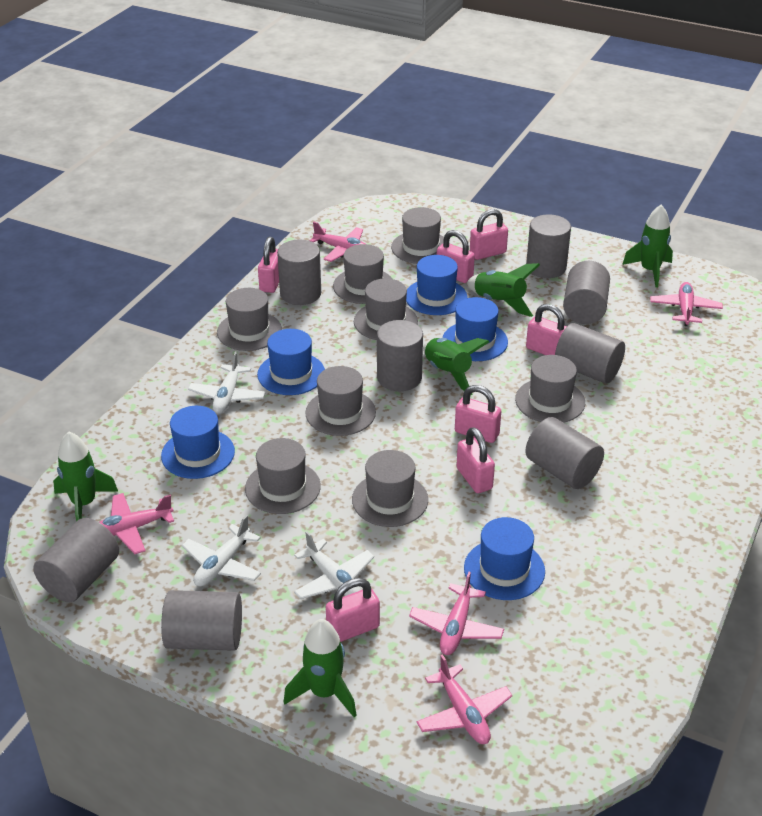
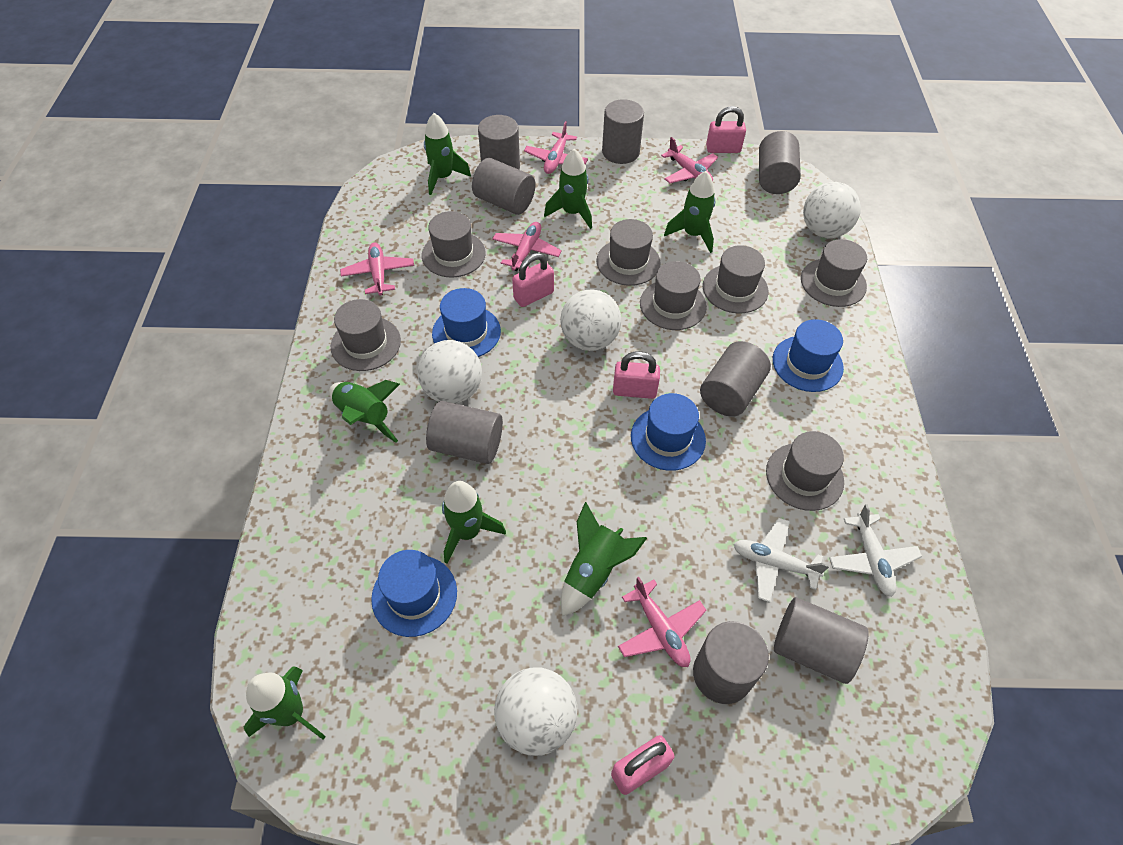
blue hat: [161,406,235,479] [257,329,325,395] [406,255,468,315] [443,297,508,361] [464,517,545,600] = 5 -> [371,550,457,637] [432,288,501,357] [631,393,706,471] [773,319,844,392] = 4
green rocket: [53,431,118,522] [284,619,357,717] [423,338,489,395] [467,263,540,317] [622,205,673,287] = 5 -> [244,667,326,740] [329,380,400,443] [424,113,471,195] [442,481,506,564] [544,149,592,229] [561,502,647,617] [664,171,715,253] = 7
grey hat: [217,288,282,351] [245,438,321,514] [305,366,376,436] [333,244,392,304] [352,450,428,527] [354,278,418,340] [391,207,444,264] [515,355,585,423] = 8 -> [331,299,401,371] [422,211,486,278] [596,219,661,286] [640,261,707,330] [703,245,768,313] [766,431,844,511] [801,239,867,307] = 7
pink padlock: [258,237,279,293] [326,578,380,642] [437,230,475,283] [455,385,501,443] [456,427,495,493] [470,209,508,260] [526,304,567,355] = 7 -> [512,253,554,307] [611,735,674,795] [613,351,660,399] [706,106,746,153] = 4
white ball: none = 0 -> [417,340,482,404] [494,667,577,756] [560,289,621,351] [803,182,861,238] = 4
white plane: [182,515,261,586] [188,352,266,414] [294,531,374,599] = 3 -> [733,518,830,603] [829,504,922,597] = 2

